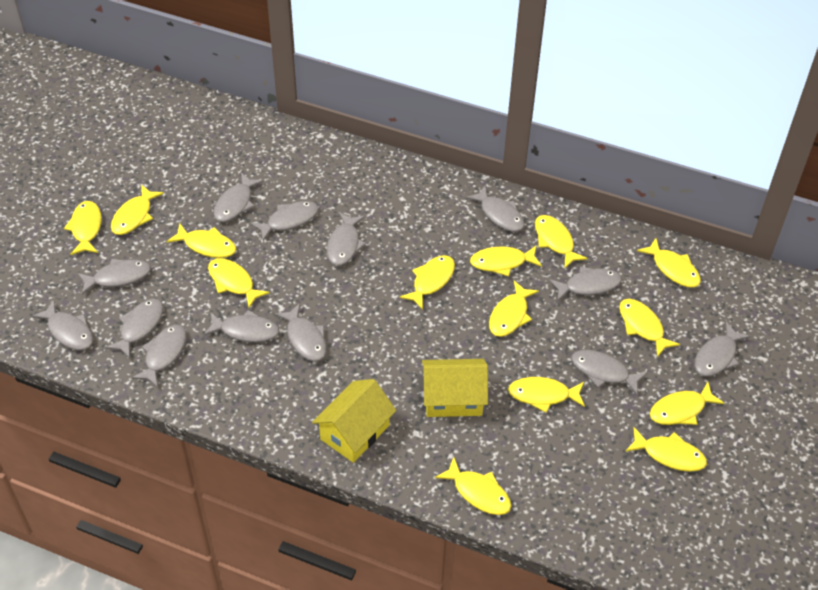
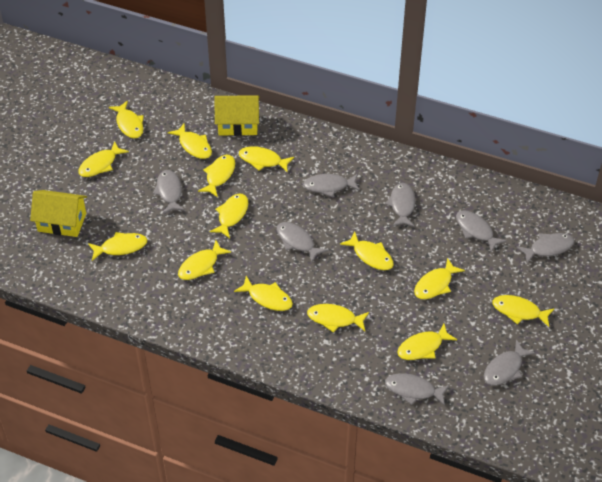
grey fish: [31,300,93,350] [77,259,151,295] [105,299,163,359] [132,325,186,388] [203,310,279,342] [214,173,264,222] [250,201,319,241] [275,303,326,361] [327,212,366,266] [466,186,524,232] [549,267,622,301] [571,350,647,395] [694,322,751,377] = 13 -> [152,170,185,214] [277,222,328,262] [303,174,360,197] [385,183,415,227] [385,373,450,406] [456,210,507,252] [484,339,535,386] [516,233,574,263] = 8

